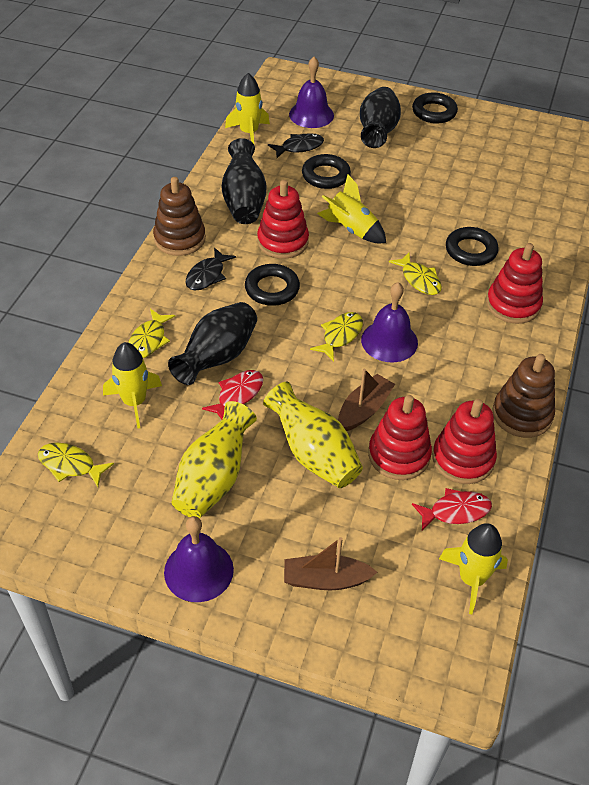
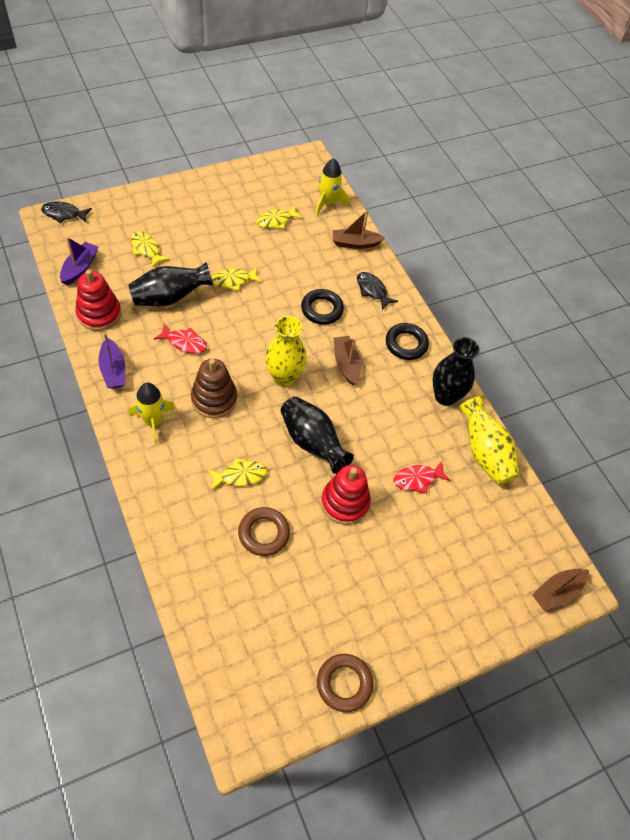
black ring: [245,264,300,306] [302,154,351,189] [412,93,458,124] [446,227,499,266] = 4 -> [301,289,344,325] [386,323,429,360] = 2
brown boat: [284,537,377,590] [338,369,395,431] = 2 -> [333,210,385,249] [334,336,361,386] [532,567,589,611] = 3
brown ring: none = 0 -> [238,507,290,556] [317,654,373,712] = 2
brown stacking toy: [153,177,206,256] [492,354,555,438] = 2 -> [191,359,237,418] = 1
purple bell: [164,516,234,602] [289,57,334,128] [361,282,418,362] = 3 -> none = 0
purple boat: none = 0 -> [60,237,99,285] [98,332,125,389] = 2
red stacking toy: [257,180,309,259] [368,395,432,480] [432,399,497,484] [486,243,543,324] = 4 -> [75,269,121,331] [321,465,371,525] = 2
yellow rocket: [103,342,162,428] [225,73,270,144] [317,174,386,243] [439,523,508,614] = 4 -> [129,383,176,445] [315,158,349,215] = 2

